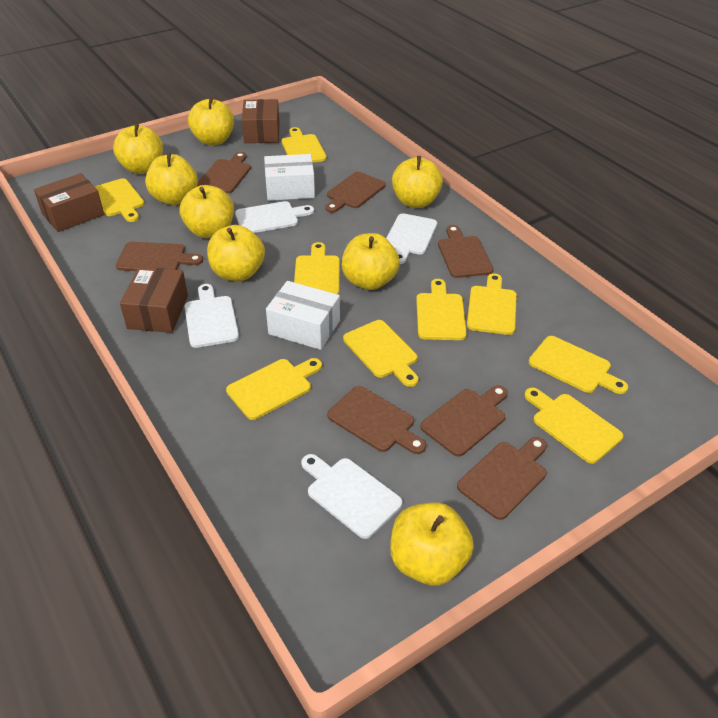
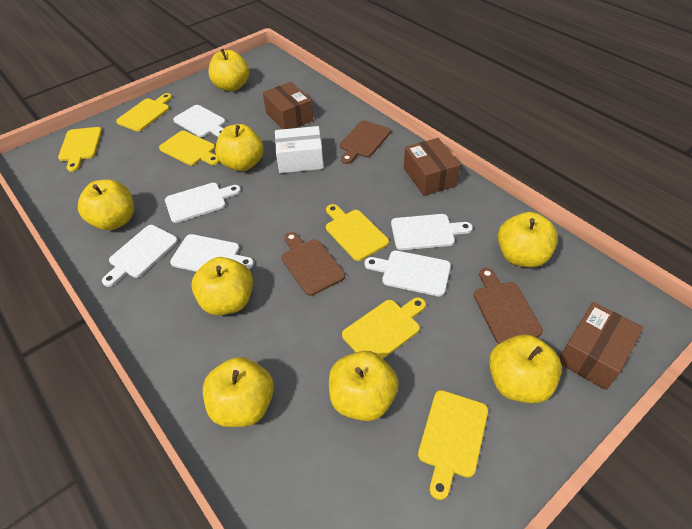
brown cutting board: [116,242,203,271] [197,152,251,193] [325,172,386,213] [327,386,426,454] [420,385,508,457] [438,225,494,278] [457,437,547,520] = 7 -> [281,232,345,296] [340,120,391,164] [474,268,543,344] = 3
white box: [264,154,315,201] [266,281,340,350] = 2 -> [275,126,324,173] = 1
white cutting board: [185,284,239,348] [235,201,314,233] [301,454,402,539] [386,213,437,264] = 4 -> [102,225,178,287] [165,183,241,223] [170,234,254,272] [173,105,226,137] [364,251,451,297] [391,214,473,250] = 6
yellow cutting board: [94,178,144,222] [226,358,322,420] [282,127,327,163] [294,242,340,295] [343,320,419,387] [416,279,467,340] [467,273,517,335] [524,388,623,464] [528,336,628,394] = 9 -> [58,127,102,172] [116,93,172,131] [159,131,220,165] [326,204,389,261] [342,297,426,359] [418,390,488,500] = 6

